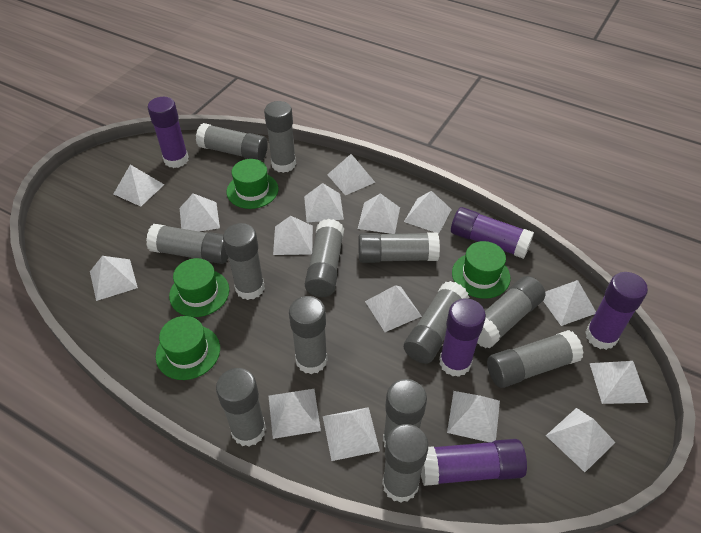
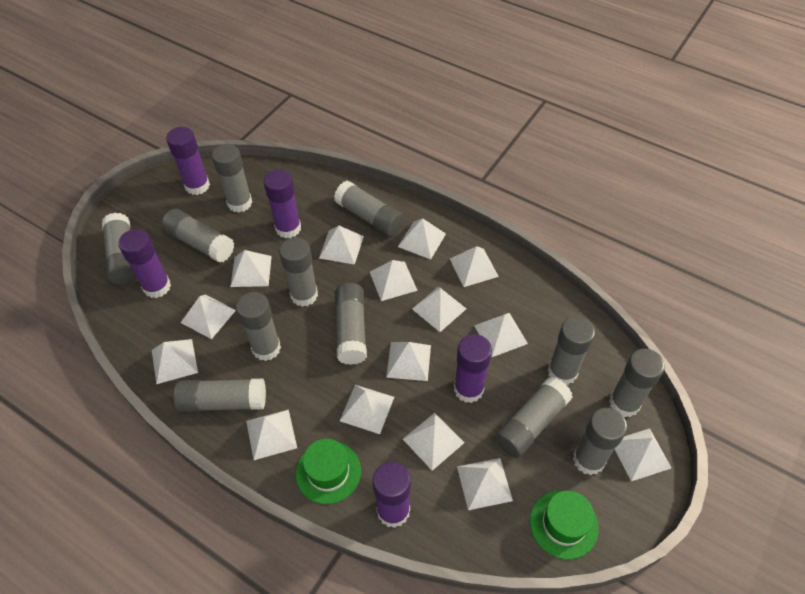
green hat: [156,316,220,380] [169,258,229,317] [226,159,278,209] [452,241,511,299] = 4 -> [296,439,361,504] [530,491,599,559] = 2
grey glue stick: [146,224,229,264] [196,123,268,161] [216,368,266,447] [223,223,265,300] [264,101,296,173] [289,296,328,374] [305,219,344,297] [358,232,440,263] [382,424,429,503] [383,379,427,447] [404,281,469,364] [477,276,545,349] [487,330,584,388] = 13 -> [102,213,136,285] [162,209,234,263] [174,379,266,412] [212,144,252,212] [236,292,281,361] [279,237,318,307] [334,181,404,236] [335,283,367,365] [495,377,573,458] [548,316,595,385] [573,408,627,475] [609,349,665,417] = 12

